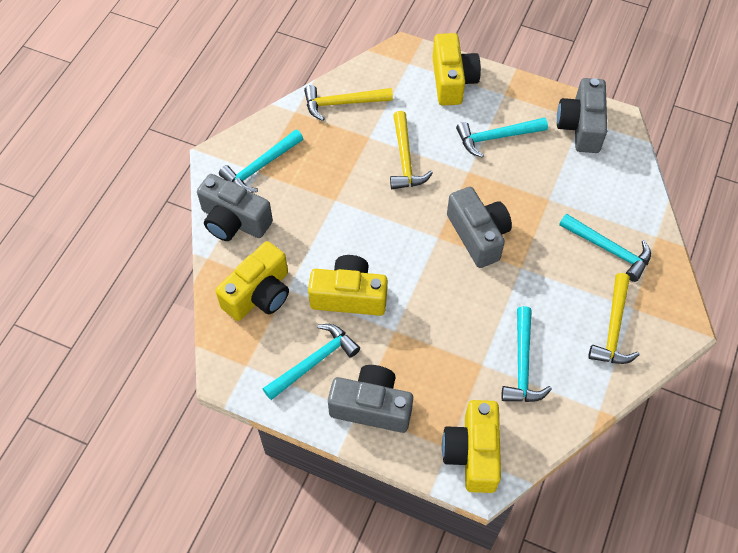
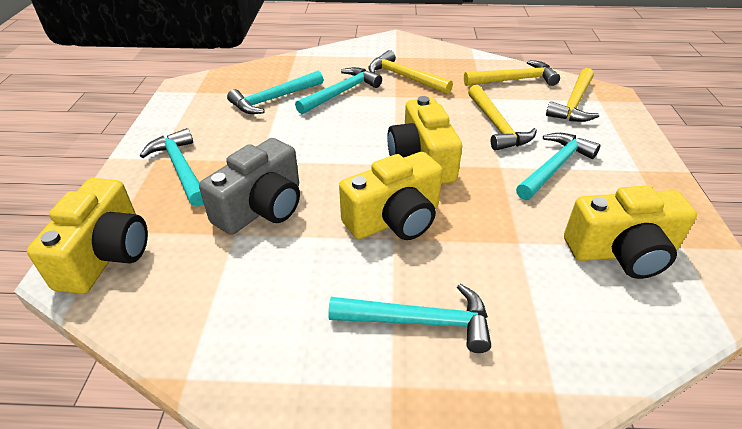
grey camera: [197,174,273,241] [328,365,413,433] [447,187,512,268] [557,78,607,153] = 4 -> [199,138,300,235] = 1
yellow hammer: [304,85,393,121] [390,111,433,189] [588,273,640,364] = 3 -> [369,50,453,94] [464,60,560,86] [468,85,537,151] [546,68,599,122] = 4

